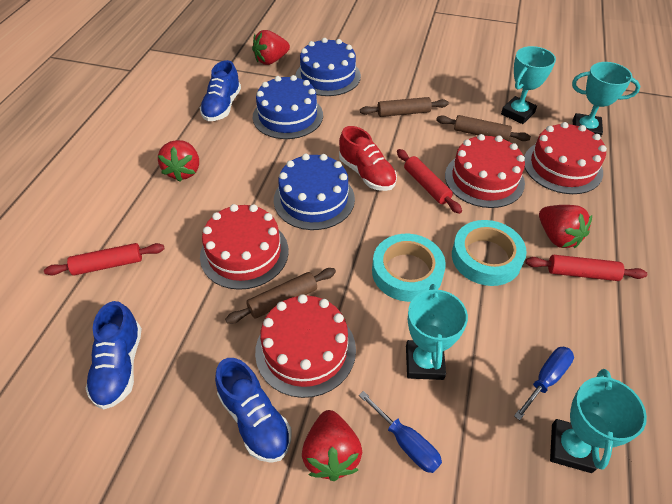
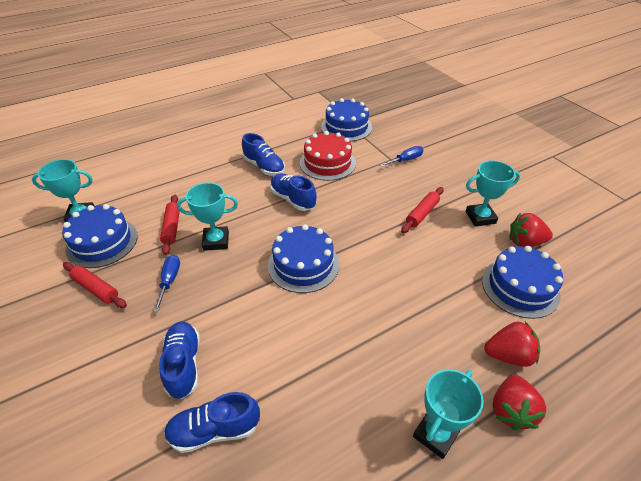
blue cake: [253,75,323,139] [274,154,355,230] [295,38,361,96] = 3 -> [62,204,138,268] [268,224,339,293] [321,98,372,142] [482,246,563,319] = 4
blue shoe: [86,301,142,410] [200,60,241,121] [215,358,292,463] = 3 -> [159,321,200,399] [164,392,260,453] [242,133,285,176] [270,174,317,211] = 4
brown rolling pin: [225,268,336,324] [360,97,449,117] [436,115,531,141] = 3 -> none = 0
red cake: [200,204,289,290] [255,294,356,398] [445,134,525,208] [524,122,607,194] = 4 -> [300,131,356,181] = 1
red shoe: [339,126,397,191] = 1 -> none = 0
red strawberry: [158,140,199,182] [252,30,290,65] [302,410,362,481] [539,205,592,248] = 4 -> [484,321,540,367] [493,375,546,431] [510,213,553,247] = 3
turquoise tape: [372,234,446,302] [452,220,527,286] = 2 -> none = 0

